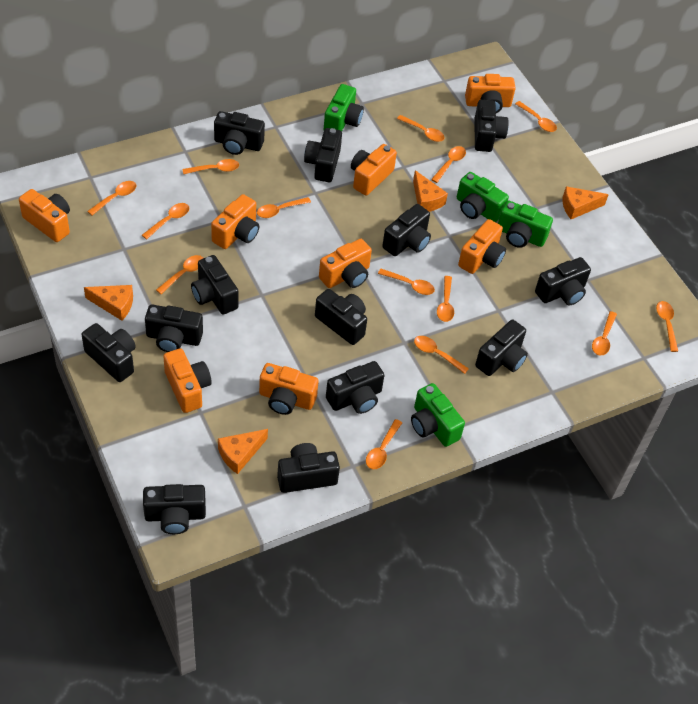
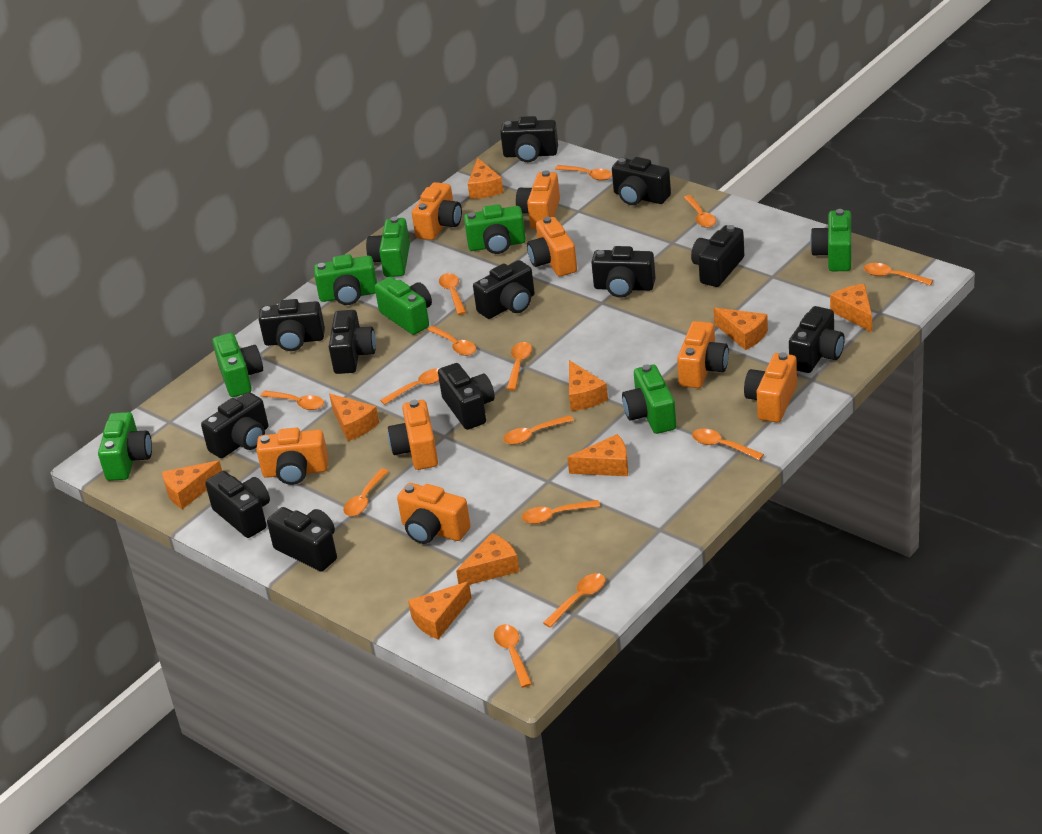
black camera: [81,323,136,382] [143,484,206,534] [145,304,203,352] [191,255,239,314] [214,111,265,155] [277,443,340,493] [304,128,342,182] [315,289,367,345] [326,361,384,414] [382,204,431,256] [474,100,509,152] [475,320,528,376] [535,257,591,306] = 13 -> [201,392,268,458] [205,471,270,538] [259,299,325,351] [267,507,337,571] [329,310,376,374] [438,363,495,430] [473,260,535,319] [500,116,558,162] [591,246,656,298] [612,157,671,205] [691,225,744,287] [789,306,845,373] = 12
green camera: [324,84,364,131] [411,383,465,447] [457,172,509,222] [498,200,553,248] = 4 -> [98,412,152,481] [212,333,263,397] [314,254,377,305] [366,217,410,277] [375,277,432,335] [464,204,526,254] [622,364,676,434] [810,209,851,271] = 8
orange cheese: [84,285,133,321] [218,429,268,474] [413,170,448,212] [563,186,609,219] = 4 -> [162,461,222,509] [329,393,379,441] [408,581,472,639] [456,533,519,585] [468,158,504,199] [567,434,628,476] [569,360,608,411] [714,308,768,350] [830,284,872,332] = 9

